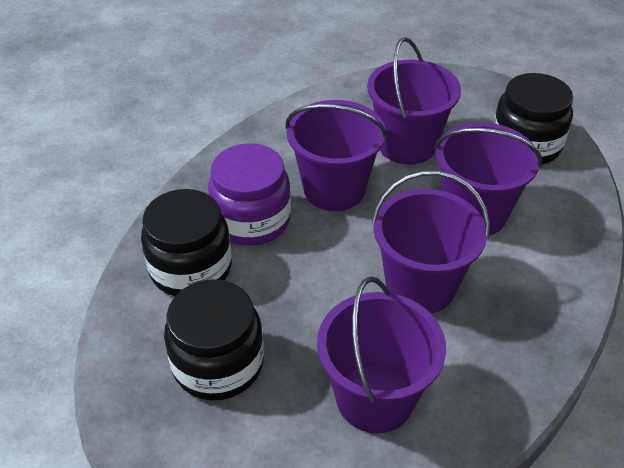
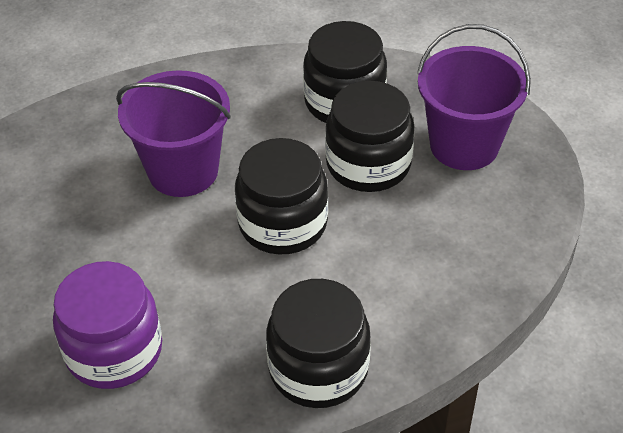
black jar: [141,189,232,296] [164,279,264,400] [493,73,573,164] = 3 -> [235,138,328,254] [266,279,371,408] [303,21,387,123] [325,81,414,192] = 4
purple bucket: [285,100,388,211] [317,276,446,433] [367,37,461,165] [372,170,490,314] [434,122,542,236] = 5 -> [116,70,231,197] [417,24,531,170] = 2

